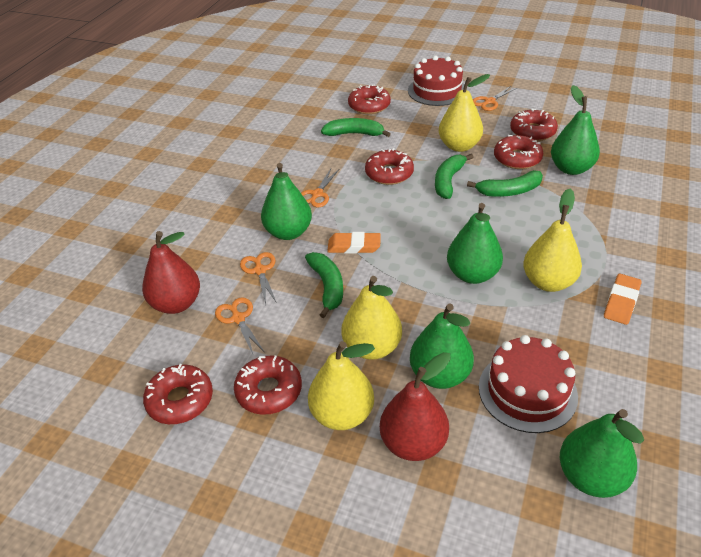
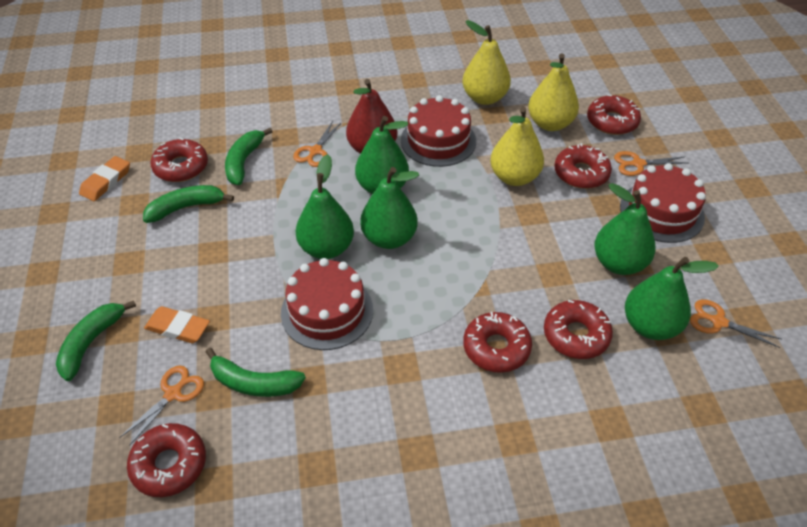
red cake: [408,56,467,106] [479,335,578,433] = 2 -> [281,258,373,350] [401,95,476,167] [620,163,706,243] = 3
red pear: [142,231,200,314] [380,352,451,461] = 2 -> [346,79,397,154] = 1
yellow pear: [308,341,375,430] [341,276,402,360] [439,74,490,152] [523,189,582,292] = 4 -> [463,20,511,105] [490,107,544,186] [528,53,579,131] = 3

